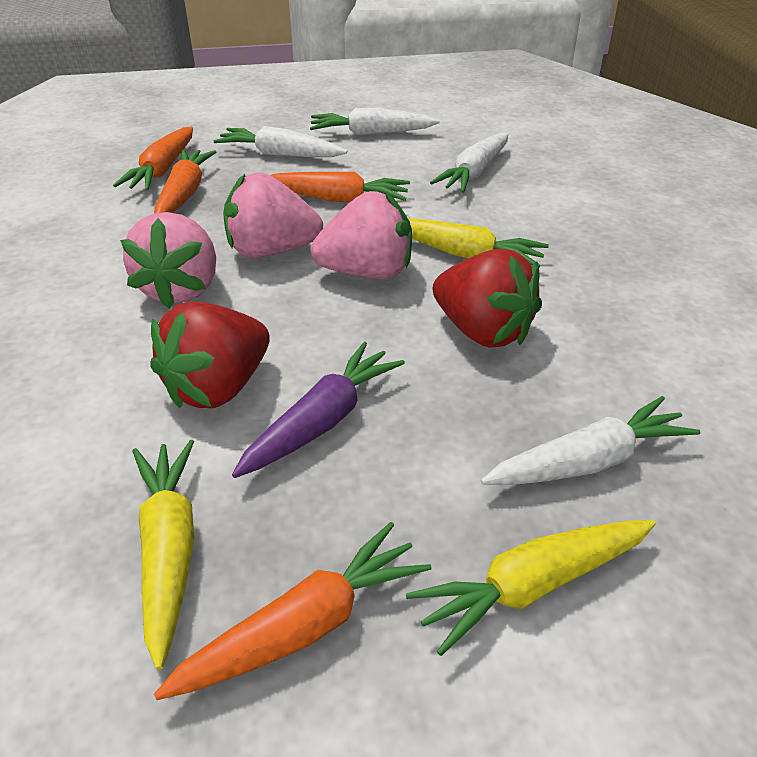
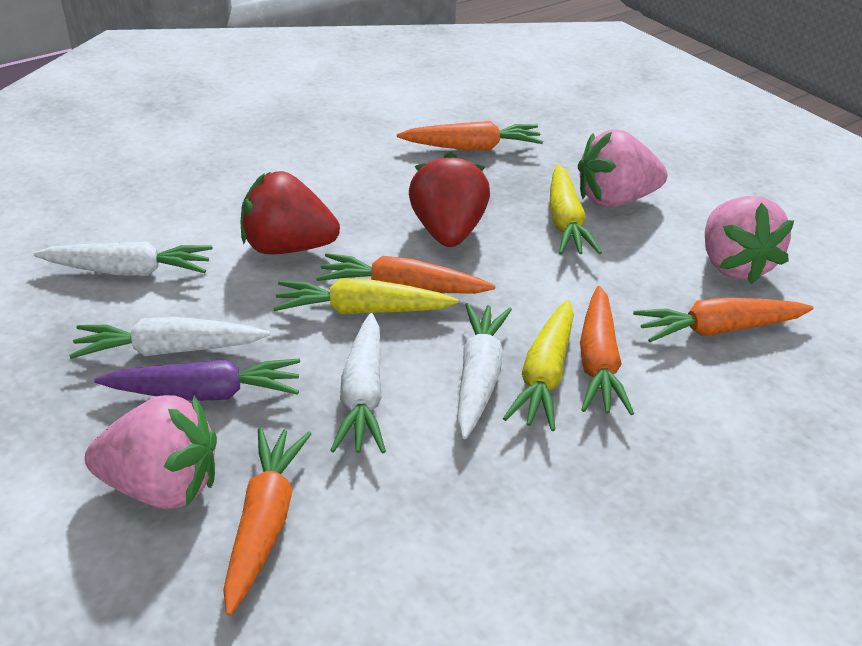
orange carrot: [113,127,193,191] [154,149,216,214] [154,522,432,700] [270,172,410,203] = 4 -> [223,427,311,616] [316,253,496,294] [397,121,543,150] [580,286,634,415] [633,297,814,342] = 5

